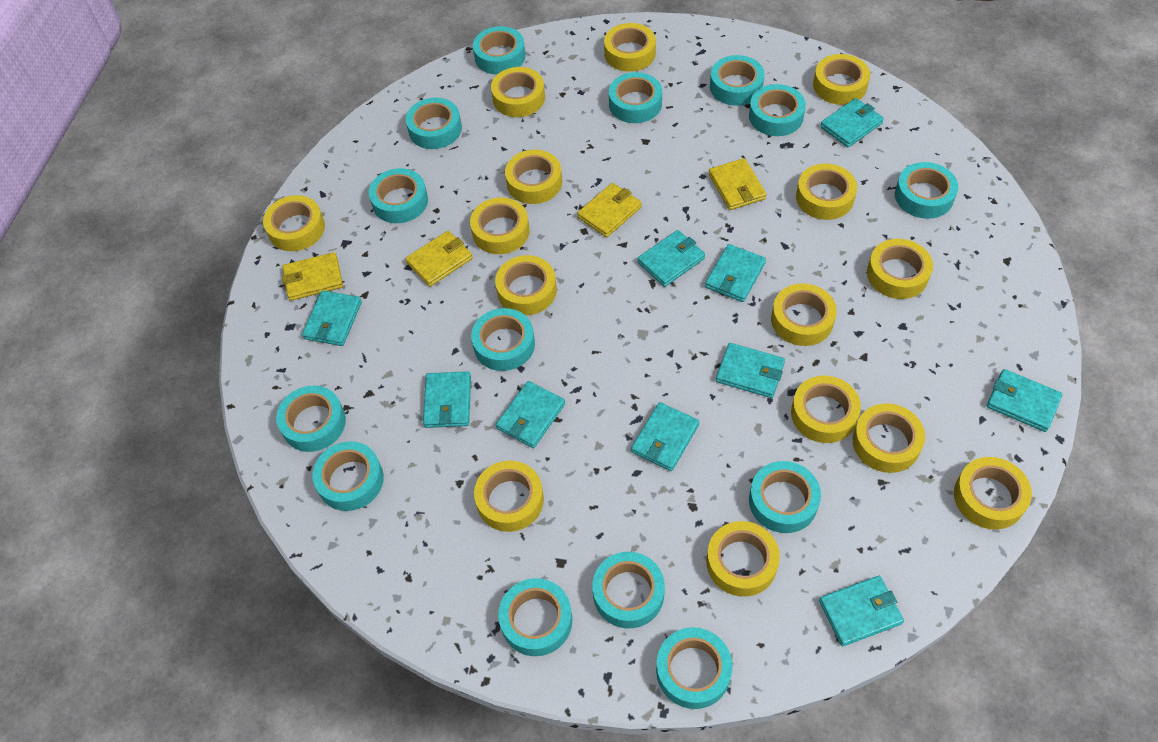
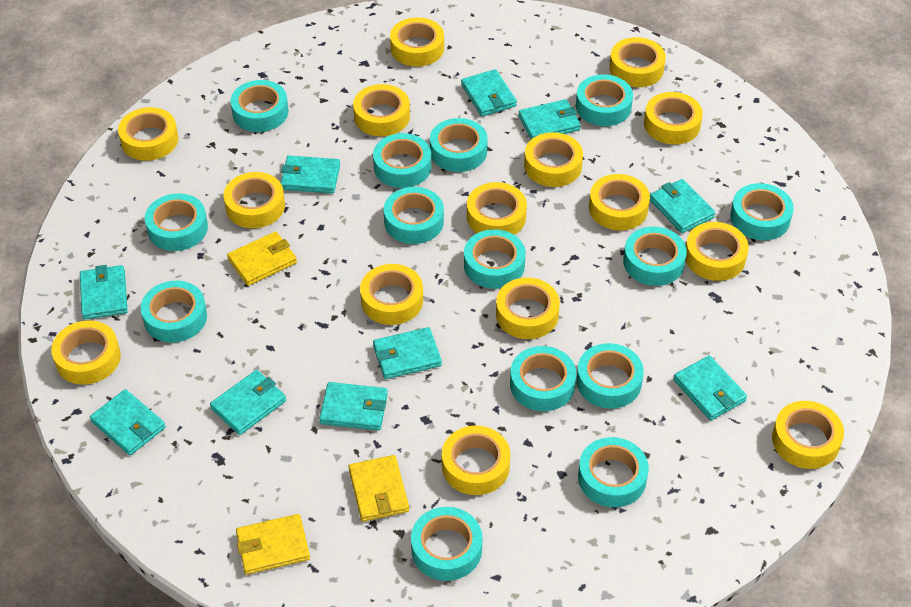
yellow wallet: [282,252,343,301] [405,231,473,287] [577,183,642,237] [709,158,766,210] = 4 -> [227,231,297,286] [236,514,310,575] [349,455,409,522] = 3

